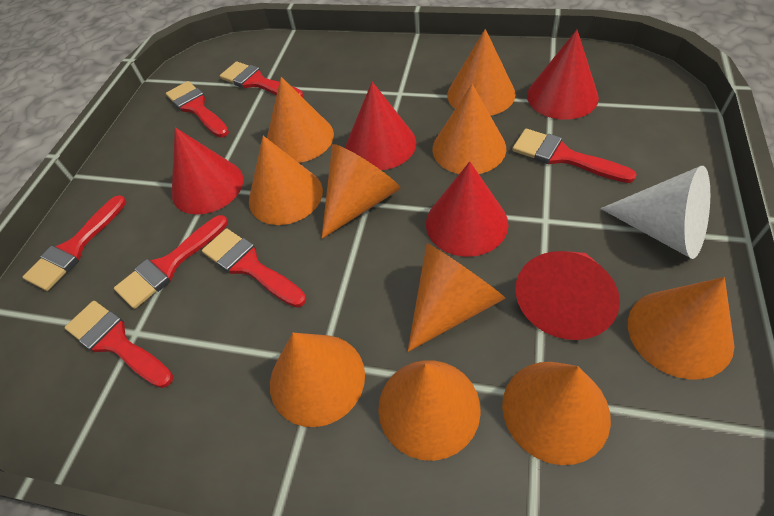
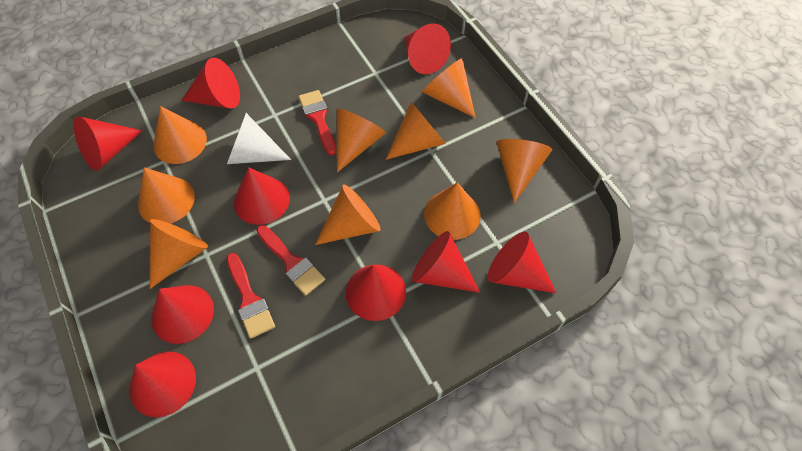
orange cone: [249,136,323,225] [267,77,334,163] [270,333,365,427] [321,144,401,239] [378,360,481,461] [408,243,506,352] [432,84,506,174] [447,29,515,116] [502,362,611,465] [628,277,734,380] = 10 -> [138,167,195,224] [150,219,208,289] [153,106,207,164] [315,184,381,245] [337,108,386,173] [386,102,446,160] [422,58,476,118] [424,183,481,240] [496,139,552,203] = 9
red brush: [22,195,126,291] [65,301,173,388] [114,215,228,309] [166,81,229,138] [202,228,306,308] [220,62,303,97] [512,129,637,183] = 7 -> [227,253,275,339] [257,225,325,296] [299,90,337,155] = 3
red cone: [172,127,243,215] [346,82,416,170] [426,162,508,257] [515,251,620,340] [527,30,599,120] = 5 -> [74,116,143,171] [129,351,196,417] [151,285,214,344] [181,58,240,108] [234,167,290,225] [346,264,406,321] [404,23,451,74] [412,231,480,293] [488,232,556,293] = 9

